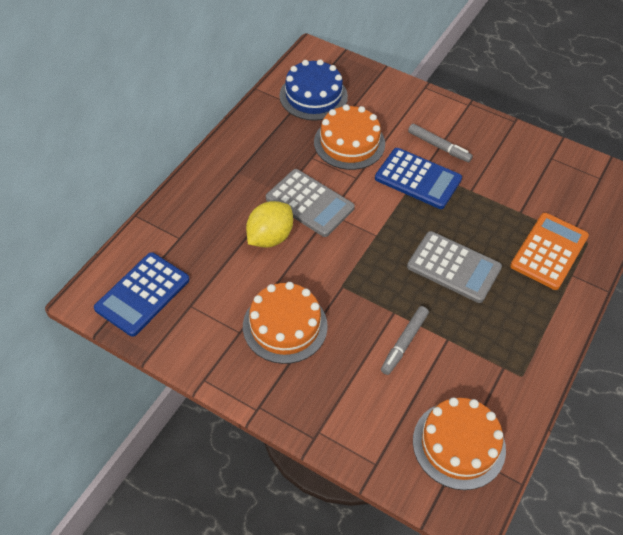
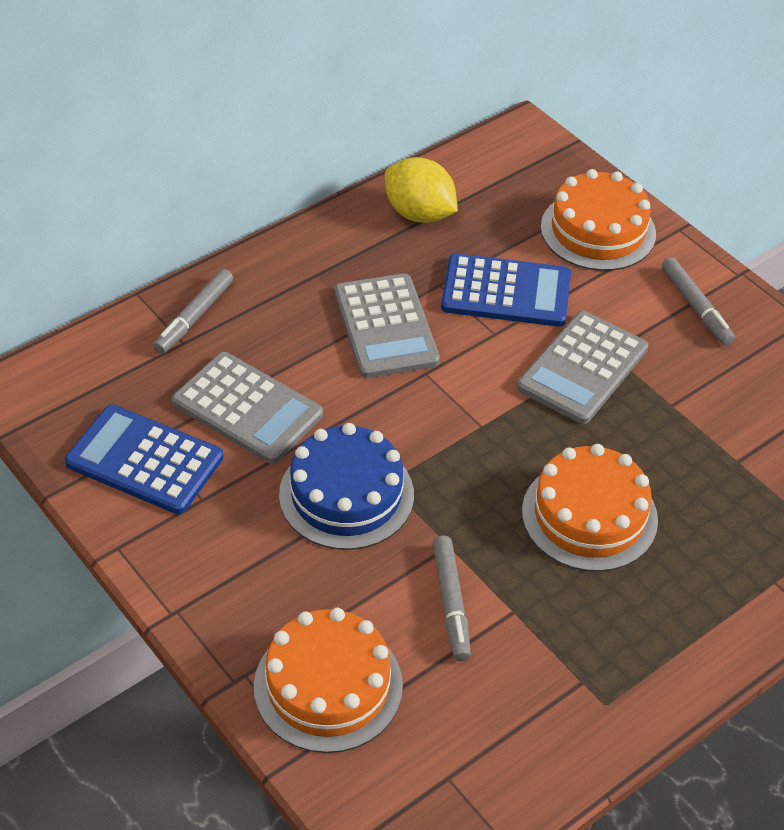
grey calculator: [266,169,355,237] [407,231,502,303] = 2 -> [172,352,323,464] [335,273,440,378] [517,311,648,424] = 3
grey marker: [381,306,429,375] [408,124,473,162] = 2 -> [153,269,233,354] [433,536,471,661] [662,257,735,346] = 3
orange calculator: [510,213,589,290] = 1 -> none = 0

